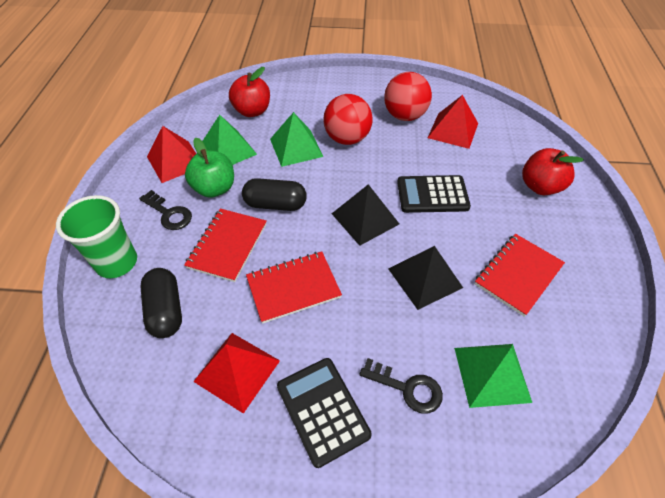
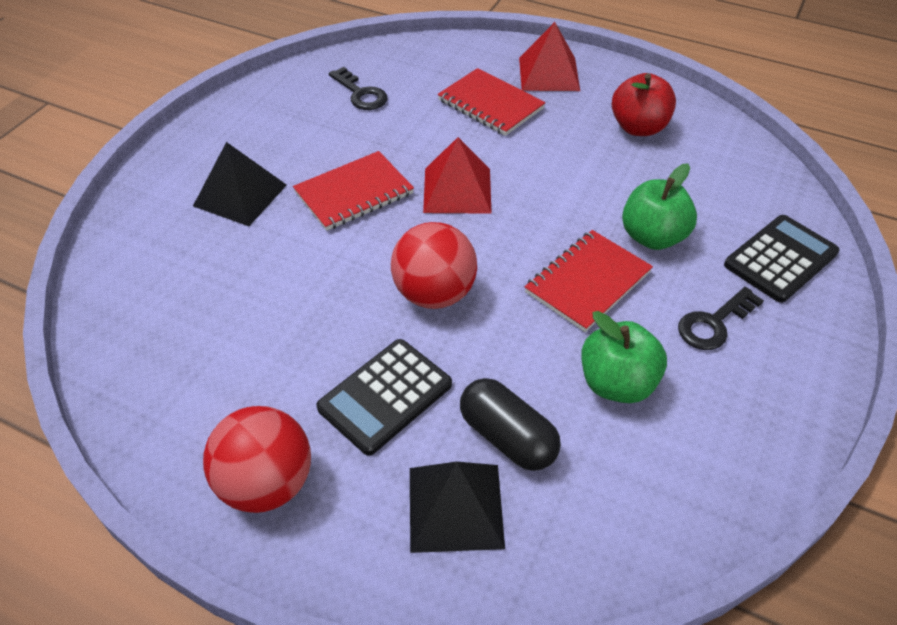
black capsule: [140,268,182,338] [242,178,307,211] = 2 -> [460,378,561,471] = 1
green apple: [185,138,234,198] = 1 -> [581,311,667,403] [622,163,697,250] = 2
green cup: [56,195,137,278] = 1 -> none = 0
green pyramid: [202,115,257,165] [270,112,324,167] [454,344,532,408] = 3 -> none = 0
red apple: [229,67,270,117] [522,148,584,195] = 2 -> [612,73,676,136] = 1
red pyramid: [147,126,196,183] [193,333,280,414] [428,95,478,149] = 3 -> [423,137,492,214] [519,22,580,91] = 2

